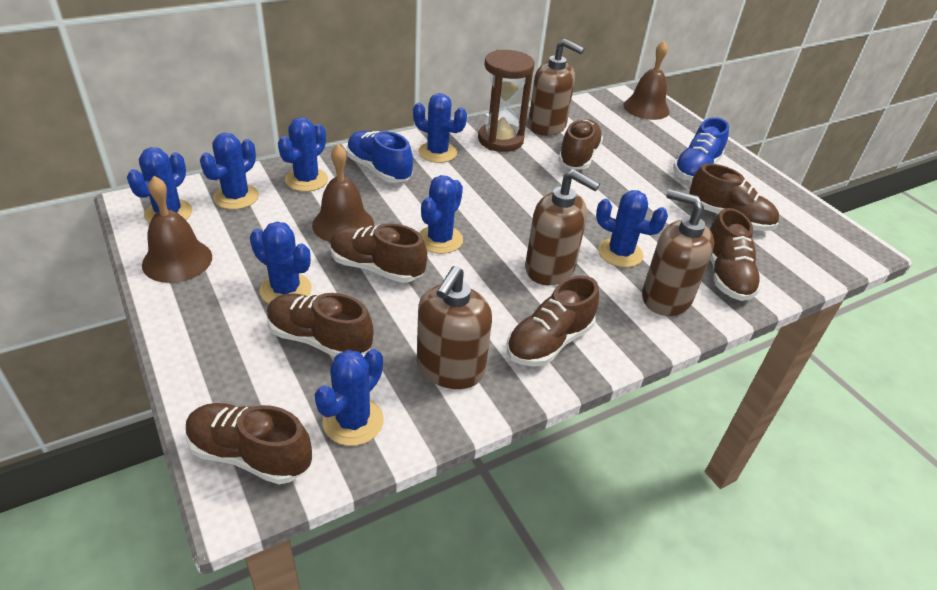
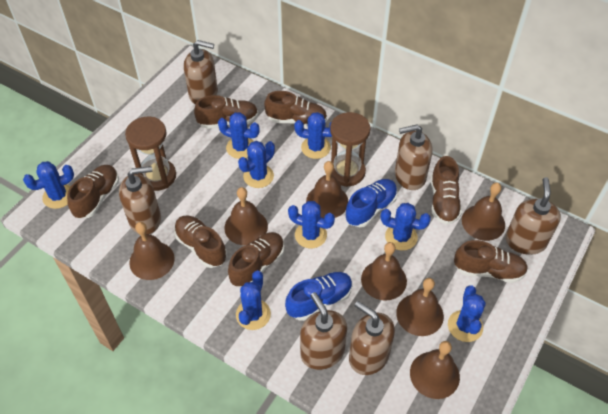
brown bell: [142,176,212,283] [312,144,374,242] [623,41,670,120] = 3 -> [129,222,175,280] [224,187,268,245] [306,161,348,218] [361,242,407,301] [396,278,444,336] [410,341,460,399] [462,183,505,241] = 7
brown hourglass: [478,50,535,152] = 1 -> [125,117,176,191] [330,112,371,187] = 2
brown soap dispenser: [417,266,492,389] [525,170,600,285] [528,39,584,136] [642,189,714,316] = 4 -> [119,166,161,234] [184,40,218,104] [300,292,347,370] [349,301,395,375] [395,125,432,190] [506,177,561,255] = 6

